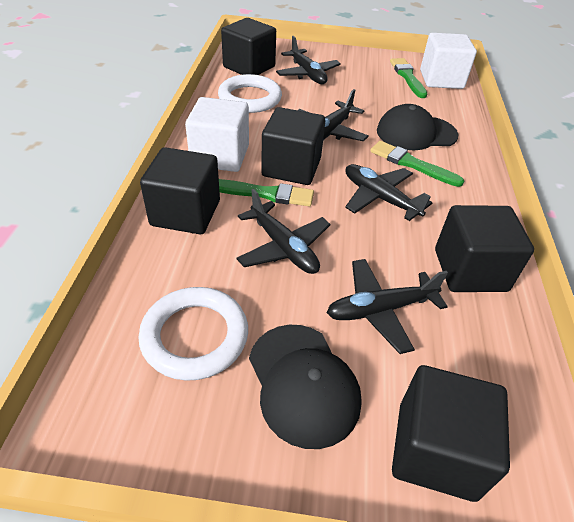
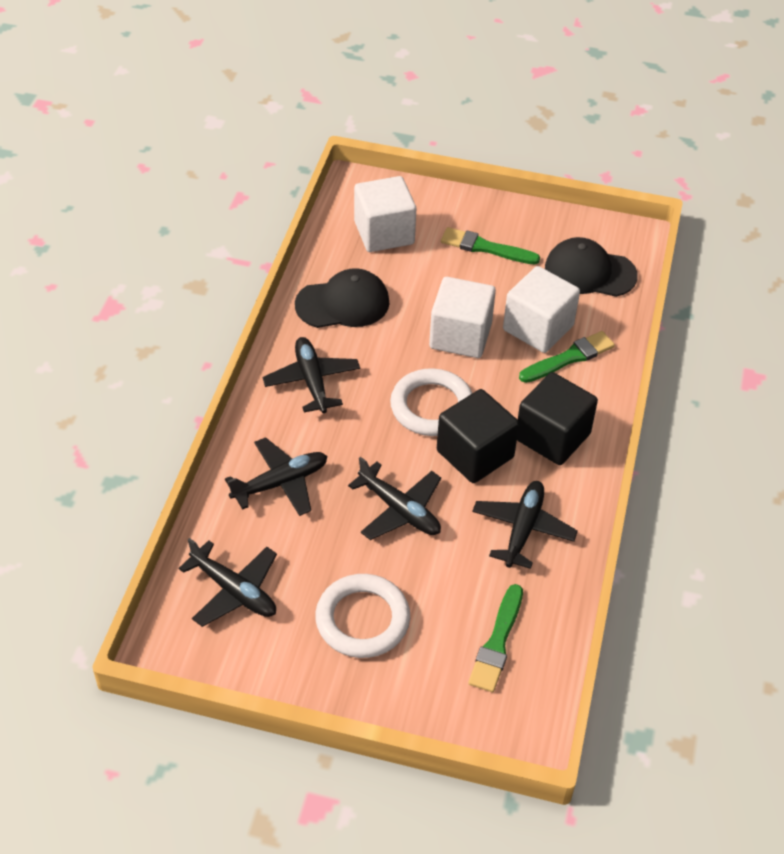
black cube: [140,147,220,234] [221,18,276,75] [261,107,326,185] [392,365,510,502] [435,205,534,292] = 5 -> [437,389,519,483] [517,372,598,465] = 2
white cube: [185,97,249,172] [420,33,477,89] = 2 -> [354,176,416,252] [429,277,496,358] [503,266,580,353] = 3

